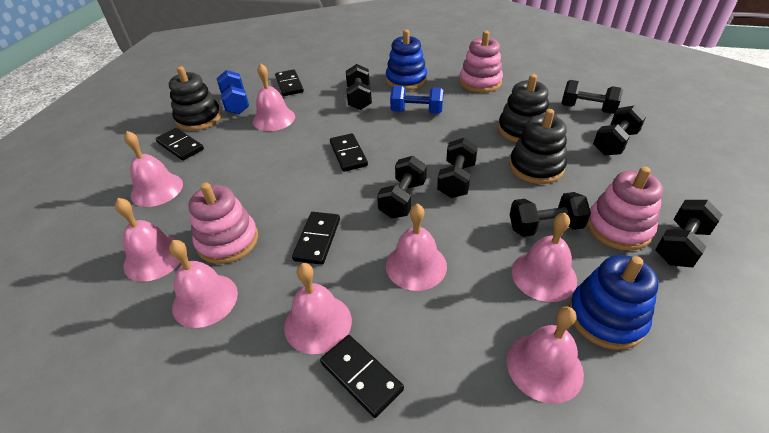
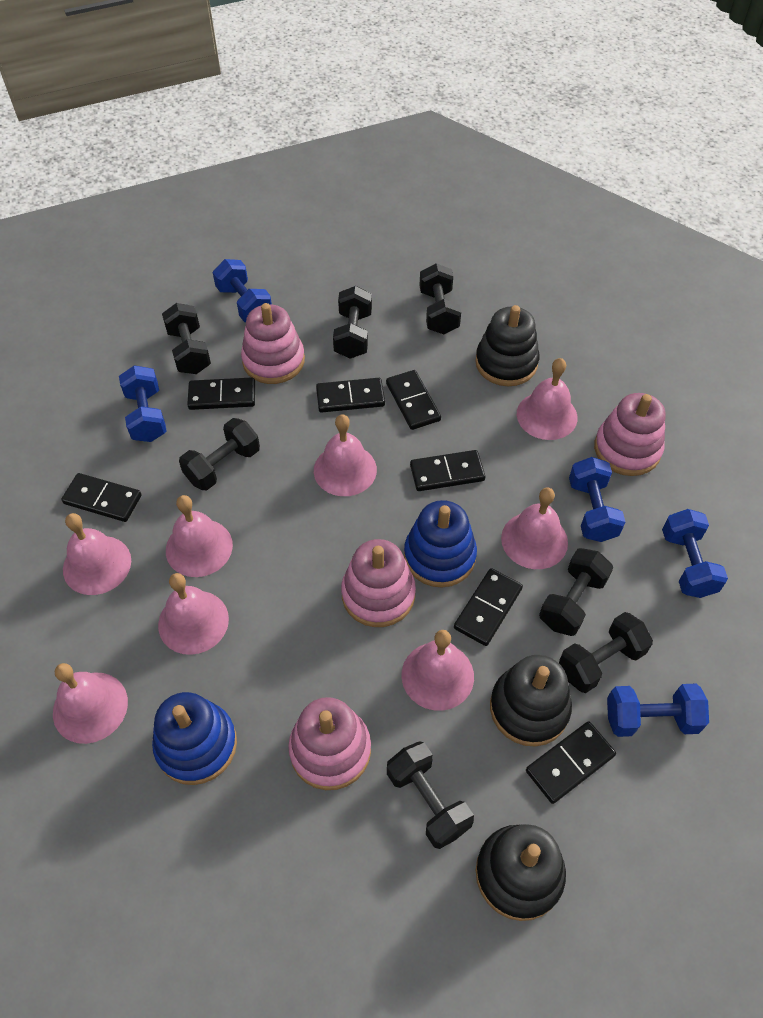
black domino: [155,128,204,160] [275,69,304,96] [292,212,340,265] [320,335,404,418] [330,133,368,172] = 5 -> [61,473,142,522] [187,378,255,410] [316,378,385,413] [386,370,441,430] [410,450,485,491] [454,568,523,646] [526,721,616,804] = 7
blue dumbbell: [217,70,249,114] [390,86,444,114] = 2 -> [119,365,167,442] [213,259,272,322] [569,457,625,542] [607,684,709,737] [662,509,728,598] = 5
pink stacking toy: [188,182,258,264] [459,31,503,93] [587,166,663,251] = 3 -> [241,303,305,384] [288,697,371,790] [341,539,416,627] [594,393,665,476] = 4

